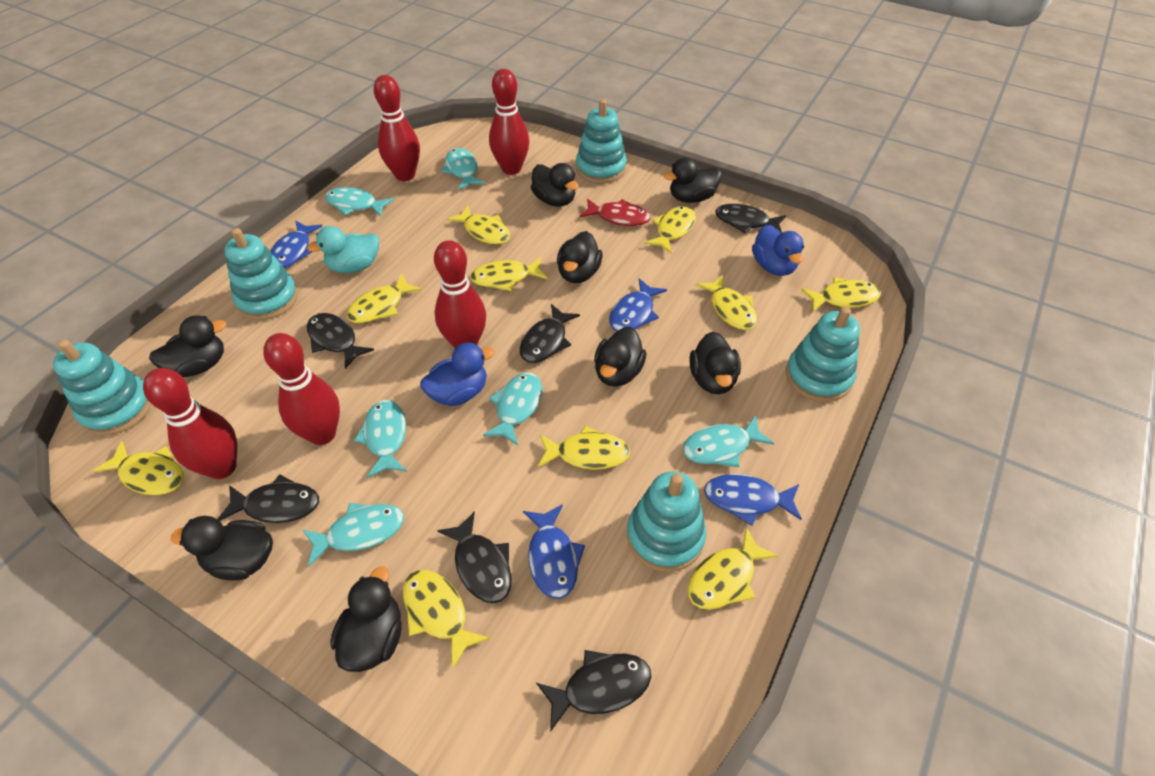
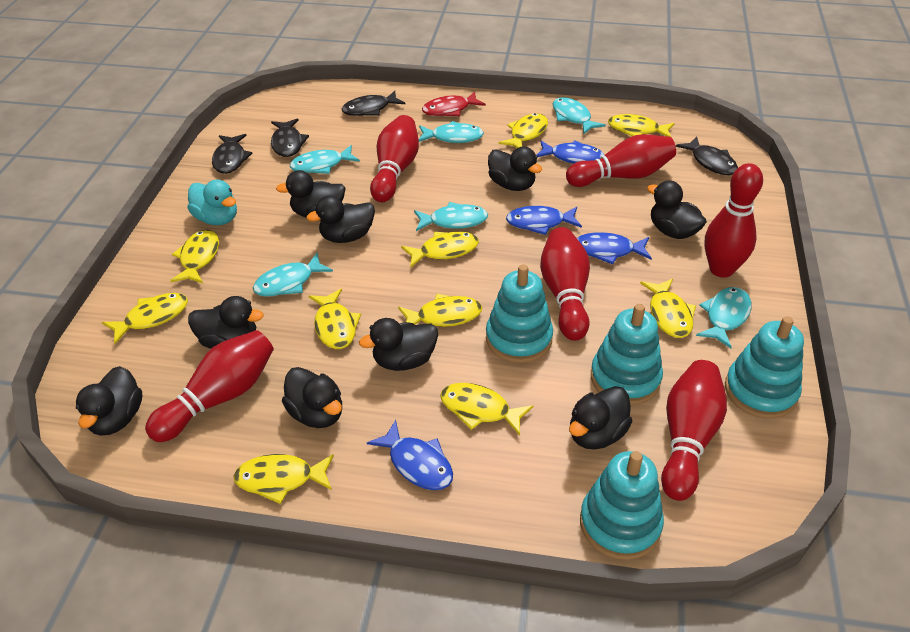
black duck: [149,315,226,377] [171,516,273,580] [330,566,402,672] [531,163,579,207] [557,231,602,283] [594,327,646,387] [664,158,722,203] [690,332,741,394] = 8 -> [76,366,142,436] [188,296,264,349] [276,170,346,218] [282,367,342,428] [306,196,375,243] [359,318,438,371] [488,147,542,191] [569,386,633,449] [647,180,707,239] = 9
black fish: [217,474,319,523] [307,313,374,369] [437,511,512,603] [520,304,580,363] [536,650,651,732] [715,204,786,233] = 6 -> [212,134,252,174] [271,118,309,157] [342,91,405,116] [676,137,738,175] = 4
blue duck: [420,343,495,406] [752,225,804,276] = 2 -> none = 0
red bowling pin: [143,368,237,479] [263,333,340,445] [374,75,420,181] [434,240,486,348] [489,69,530,175] = 5 -> [145,330,274,442] [370,115,419,202] [540,227,590,341] [566,134,676,187] [661,360,727,501] [705,163,763,278] = 6
turquoise stacking toy: [53,339,152,436] [224,228,298,320] [576,99,627,183] [627,471,706,572] [786,307,860,402] = 5 -> [486,264,553,363] [580,451,664,560] [591,304,663,405] [725,316,804,419] = 4

